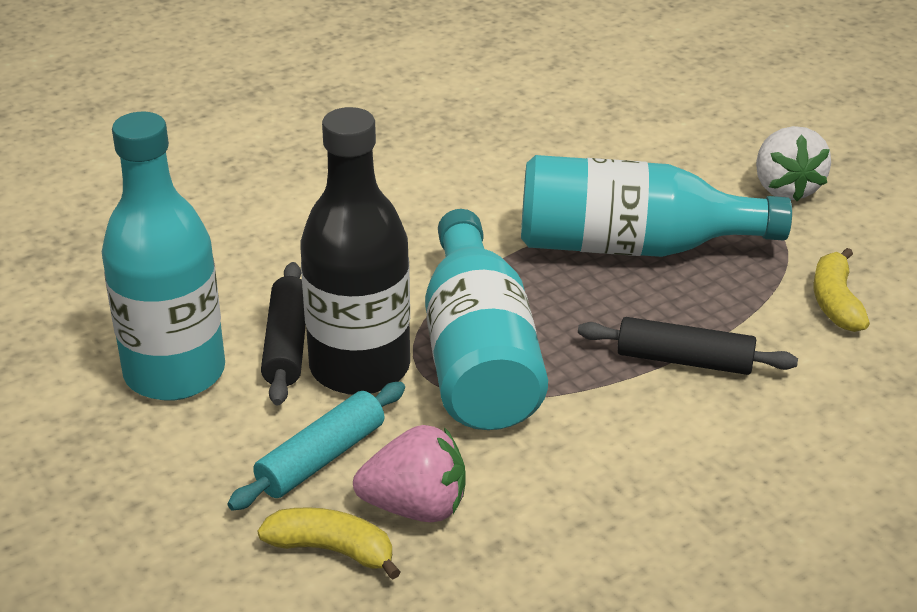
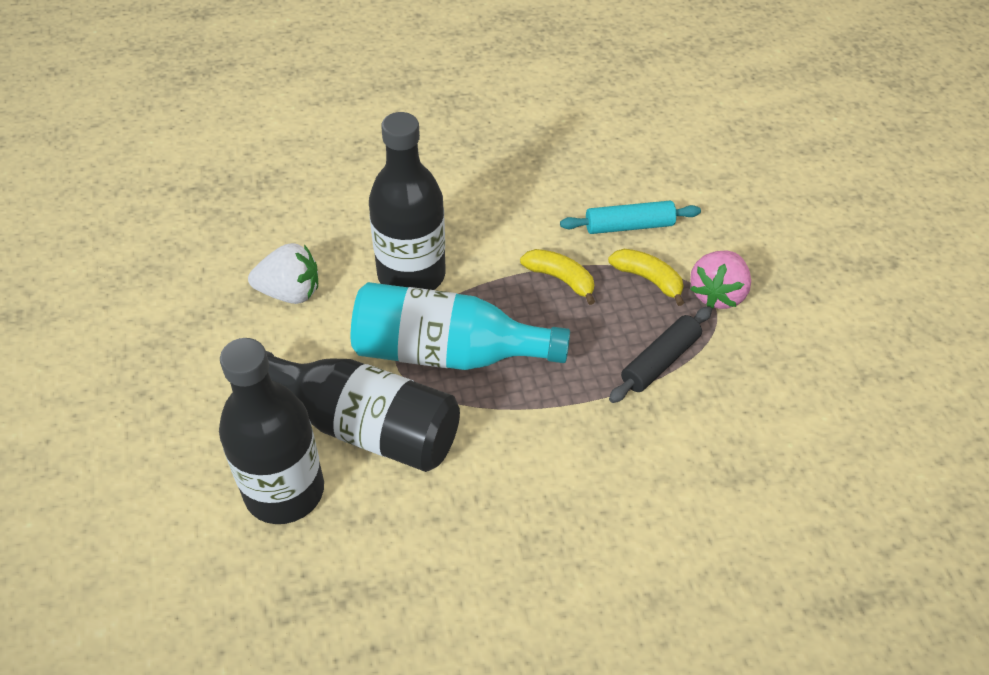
black bottle: [300,107,410,395] = 1 -> [219,338,324,524] [266,351,460,472] [369,112,446,290] = 3
black rolling pin: [261,262,306,406] [578,317,798,375] = 2 -> [609,306,712,403] = 1
turquoise bottle: [102,112,225,401] [425,209,548,430] [521,155,792,257] = 3 -> [351,282,570,370] = 1

